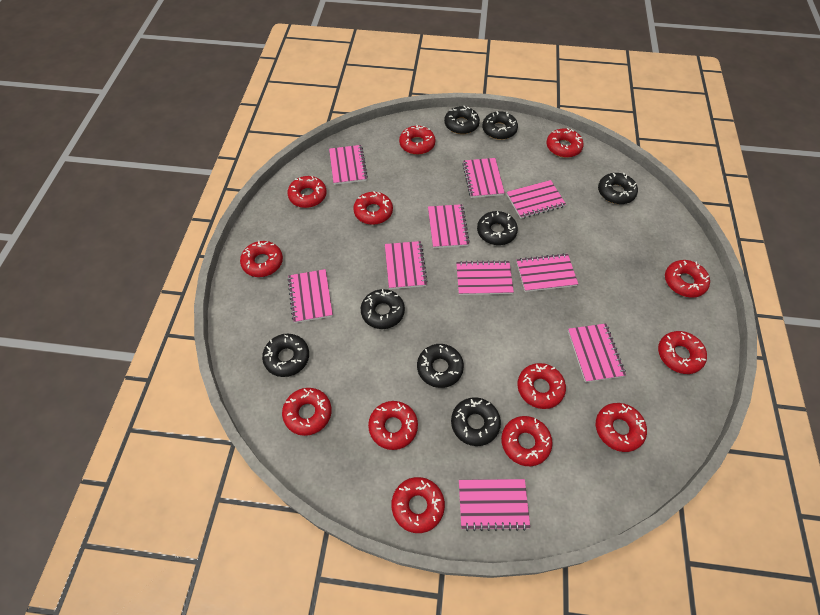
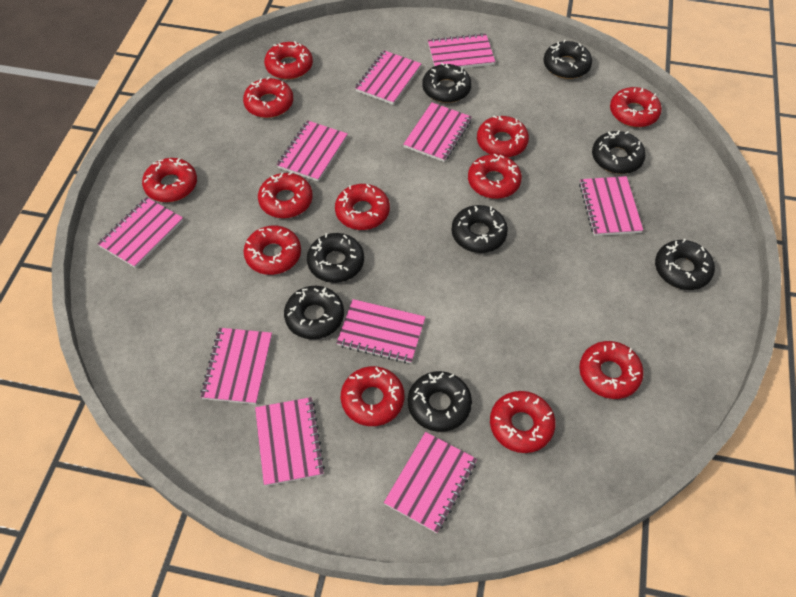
red donut: [240,241,283,277] [282,388,332,436] [287,176,326,208] [353,191,393,225] [368,401,418,450] [391,477,445,533] [399,125,436,155] [501,416,553,466] [517,363,566,409] [546,128,584,158] [596,403,647,452] [658,331,707,374] [665,260,710,298] = 13 -> [142,158,197,202] [243,77,293,118] [244,226,301,275] [258,172,313,218] [264,41,313,80] [335,184,390,230] [341,366,404,426] [468,154,522,199] [477,115,529,157] [490,391,555,453] [579,341,644,399] [610,87,662,127] = 12

